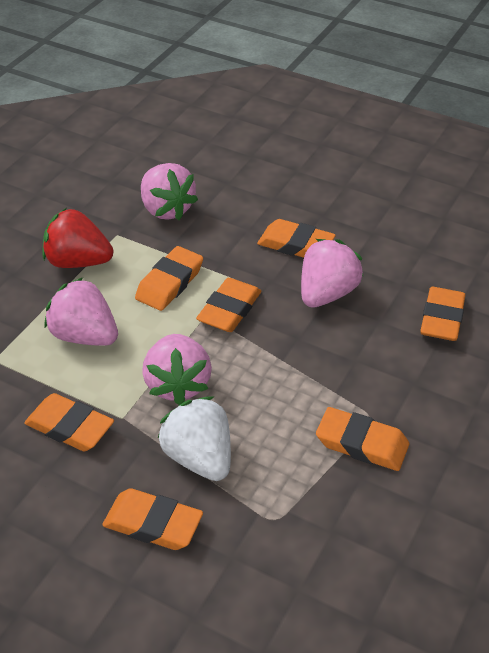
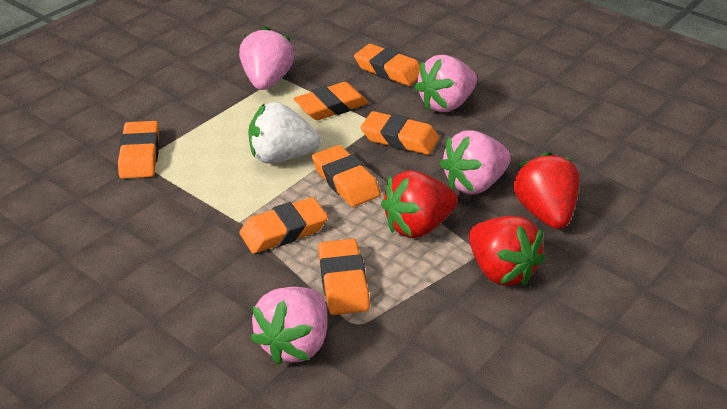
red strawberry: [42,208,114,268] = 1 -> [381,170,458,238] [469,216,545,286] [513,152,580,229] = 3

